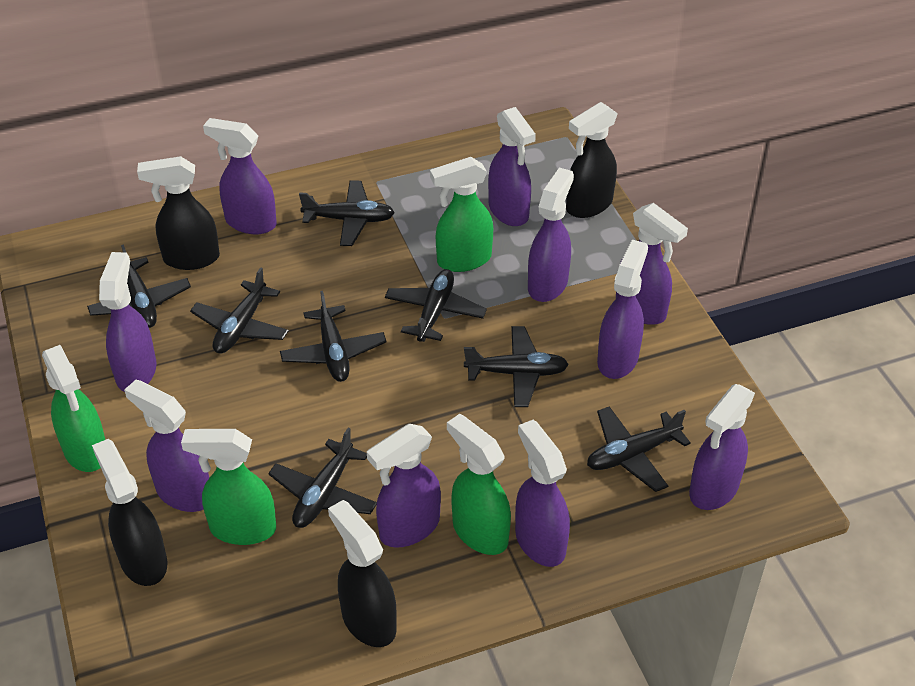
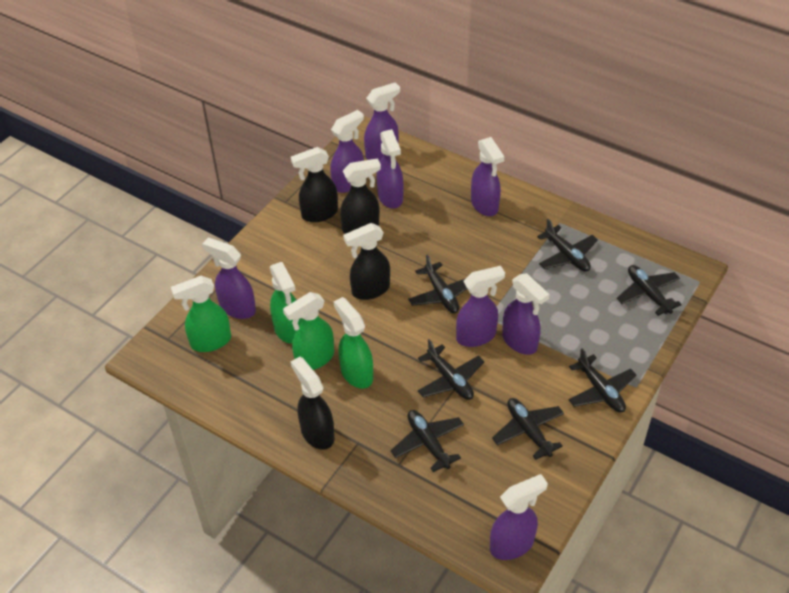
black plane: [87,245,191,328] [190,267,289,354] [268,428,377,528] [280,291,387,382] [299,180,395,246] [385,269,487,342] [464,326,569,407] [587,406,691,492] = 8 -> [391,410,464,472] [408,254,467,313] [418,339,484,400] [492,398,564,460] [537,219,598,272] [568,348,637,413] [617,265,682,316] = 7
purple spray bottle: [99,252,156,392] [124,380,209,512] [203,118,277,234] [367,424,441,548] [488,107,536,226] [515,420,570,567] [528,167,574,302] [597,240,648,379] [616,203,688,325] [689,384,755,510] = 10 -> [202,238,256,319] [330,110,364,193] [364,82,400,162] [376,129,404,209] [456,266,505,347] [471,137,504,216] [490,474,548,560] [502,273,549,355] = 8

